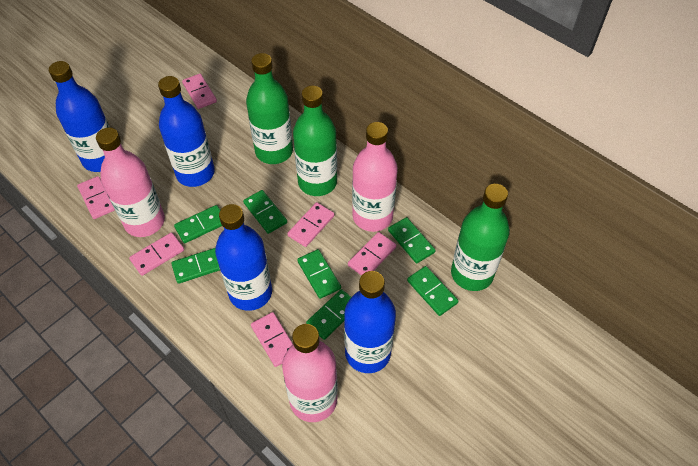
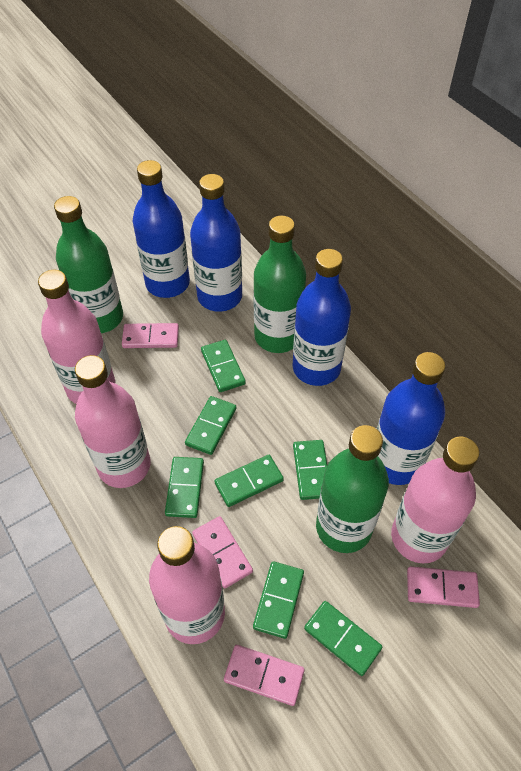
pink bottle: [96,128,165,237] [282,324,338,422] [352,122,398,232] = 3 -> [38,270,115,404] [75,355,151,488] [149,526,225,644] [391,437,480,563] = 4
pink domino: [77,176,115,219] [129,233,184,276] [182,74,217,109] [251,312,293,367] [287,202,335,247] [348,232,397,276] = 6 -> [122,323,179,348] [192,516,253,588] [224,645,305,706] [407,566,480,608] = 4

